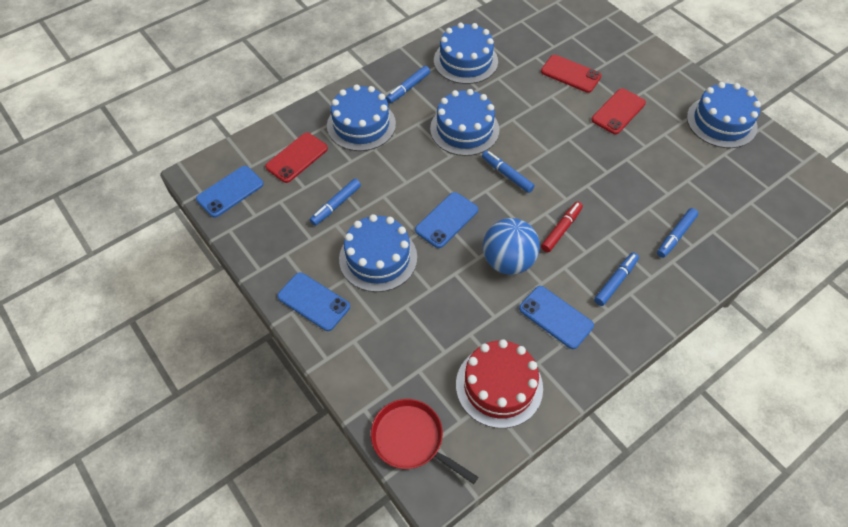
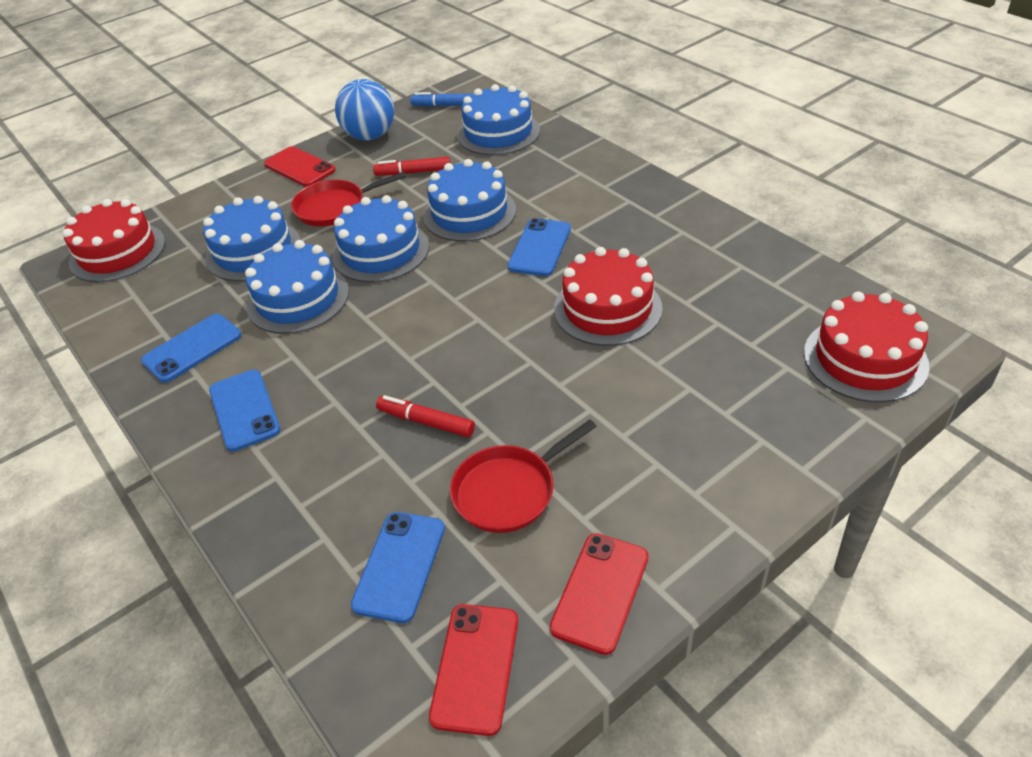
blue marker: [310,179,361,226] [386,66,430,104] [482,150,535,193] [594,252,639,306] [657,208,698,258] = 5 -> [410,92,474,107] = 1
red cake: [456,339,543,428] = 1 -> [63,199,165,282] [554,247,663,346] [804,291,929,402] = 3
red marker: [541,202,583,252] = 1 -> [373,157,450,176] [376,395,475,437] = 2
red pan: [371,399,478,484] = 1 -> [291,172,406,226] [450,420,597,533] = 2

